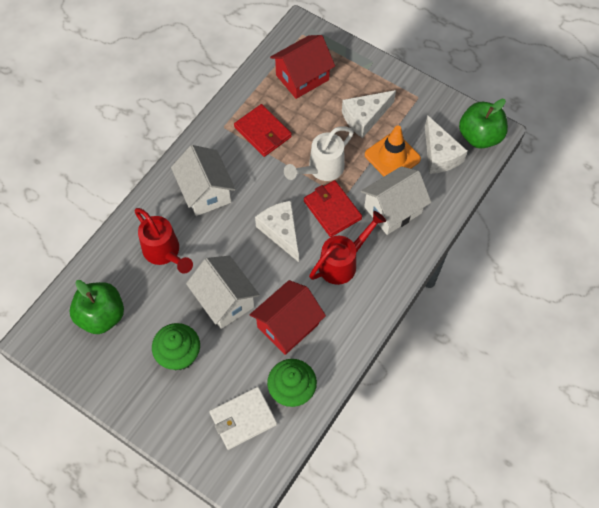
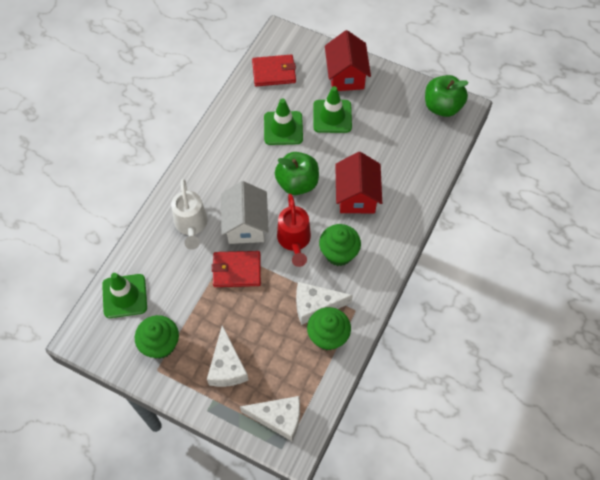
green cupcake: [152,323,200,371] [267,359,317,407] = 2 -> [135,315,179,359] [307,307,351,350] [319,224,361,266] = 3
green traffic cone: none = 0 -> [102,273,147,318] [264,98,303,145] [313,86,352,133] = 3
orange traffic cone: [365,125,421,176] = 1 -> none = 0
red watering can: [135,208,193,274] [309,211,386,285] = 2 -> [277,194,311,267] = 1
white house: [171,145,236,216] [186,256,260,329] [361,166,431,235] = 3 -> [221,181,269,244] = 1
white wallet: [209,387,277,450] = 1 -> none = 0

